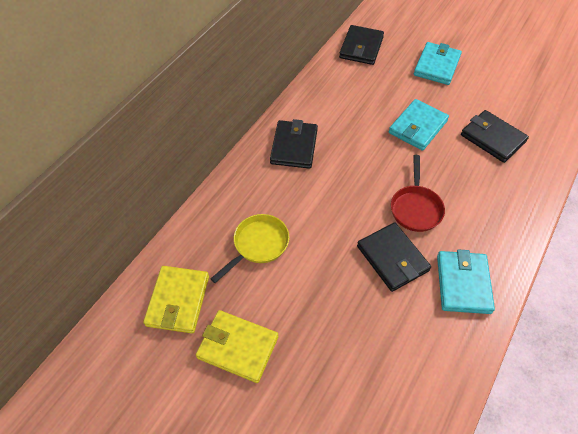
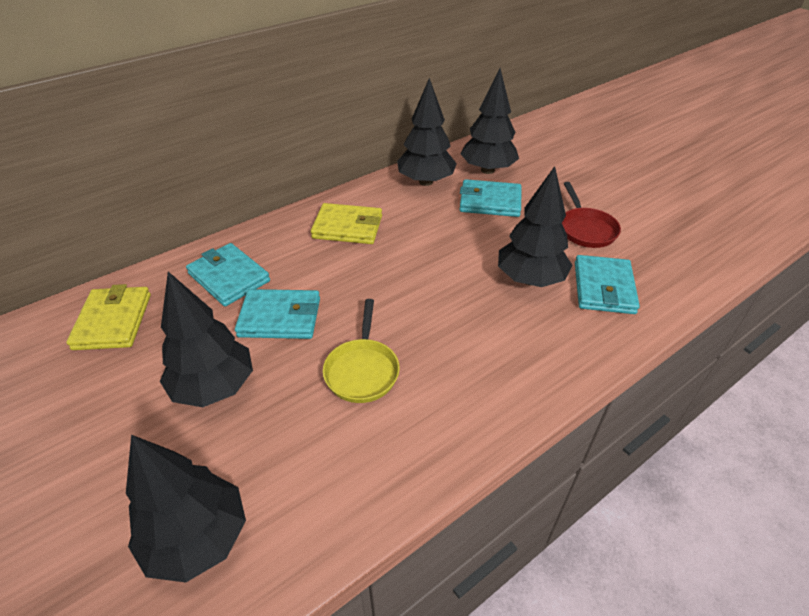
black tree: none = 0 -> [126,435,246,583] [160,272,253,407] [397,78,457,186] [460,69,519,174] [498,166,573,287] = 5
black wallet: [270,119,318,169] [339,25,384,65] [357,222,431,292] [461,110,529,163] = 4 -> none = 0
turquoise wallet: [389,99,449,151] [414,42,462,85] [437,249,495,314] = 3 -> [186,243,270,306] [235,289,320,339] [459,179,521,217] [575,255,640,314] = 4

